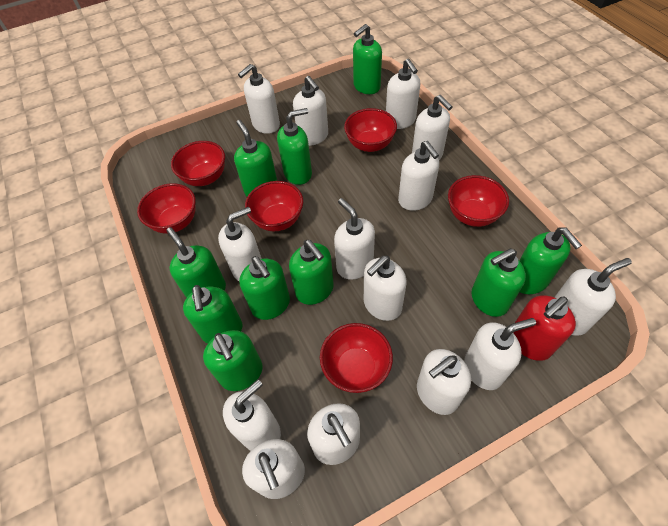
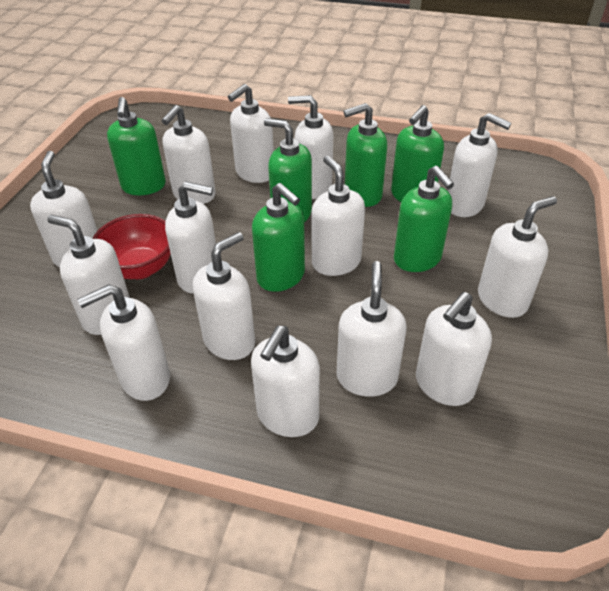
green soap dispenser: [166,227,226,298] [183,285,242,344] [203,330,263,391] [234,120,277,197] [239,256,290,320] [277,108,312,185] [289,240,334,305] [353,24,382,94] [472,248,526,317] [519,227,582,294] = 10 -> [107,97,166,195] [252,183,305,292] [264,118,312,222] [344,103,387,207] [391,105,444,202] [394,166,454,272] = 6
red bowl: [137,183,196,234] [171,141,225,186] [245,181,303,231] [320,323,393,393] [344,108,397,152] [448,175,509,227] = 6 -> [92,214,171,279] = 1
red soap dispenser: [513,295,576,361] = 1 -> none = 0

